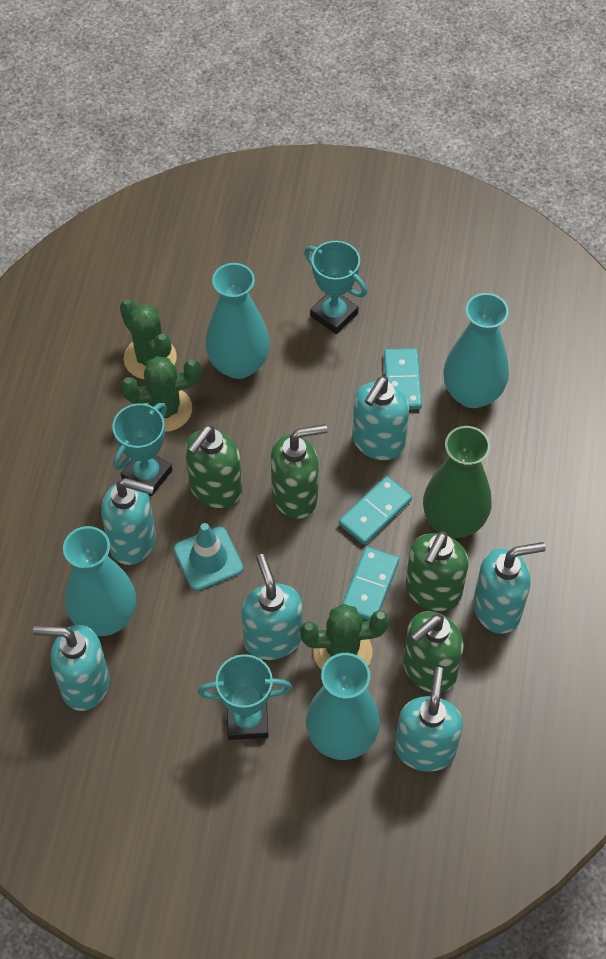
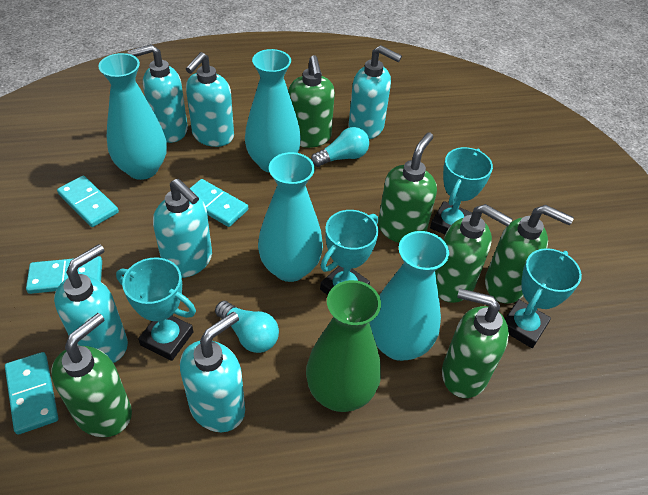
green cactus: [120,299,177,379] [121,356,201,432] [300,604,389,670] = 3 -> none = 0
green soap dispenser: [185,425,242,508] [271,424,327,519] [403,611,464,693] [406,531,468,611] = 4 -> [51,313,132,437] [288,55,335,148] [378,132,437,243] [435,204,512,303] [442,288,509,398] [485,205,574,303] = 6
turquoise domino: [339,476,412,545] [342,547,399,621] [384,348,422,409] = 3 -> [5,352,58,435] [26,256,102,294] [57,176,119,227] [189,179,248,227] = 4
turquoise light bulb: none = 0 -> [215,301,279,353] [311,127,369,167] = 2
turquoise traffic cone: [174,523,243,591] = 1 -> none = 0
turquoise trophy: [112,403,172,497] [198,654,292,740] [304,241,367,334] = 3 -> [116,257,196,361] [320,210,379,295] [430,147,493,234] [505,248,582,348] = 4

